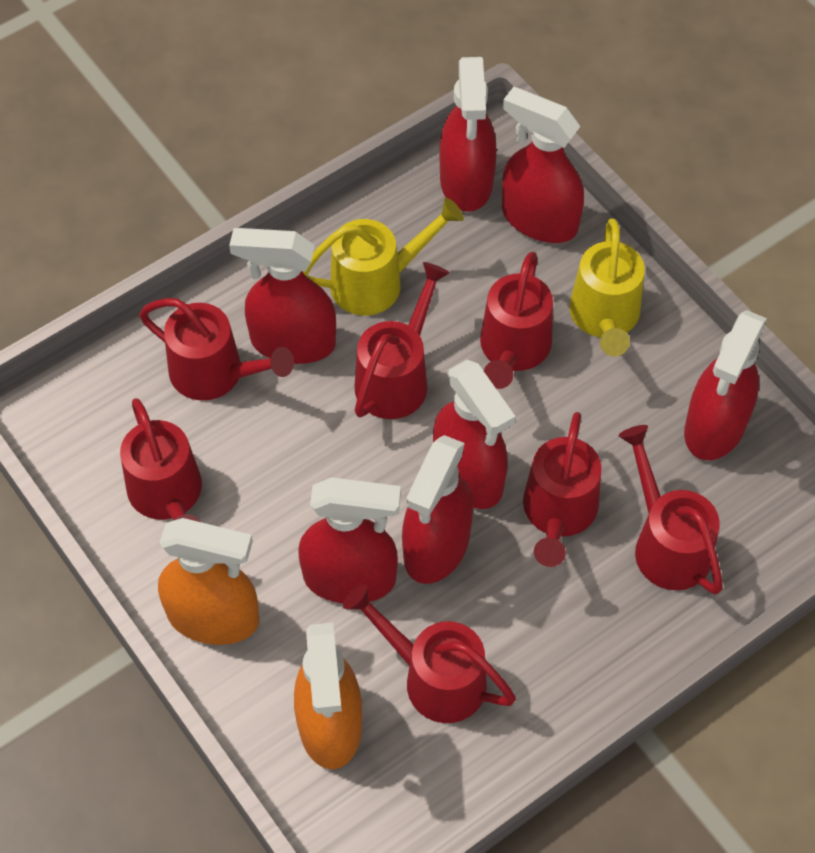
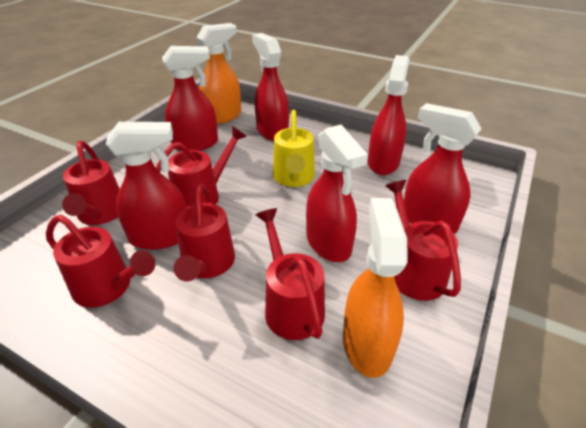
red spray bottle: [229,228,336,364] [298,477,401,603] [402,435,473,584] [433,360,516,509] [440,57,496,212] [502,87,584,243] [684,310,767,460] = 7 -> [106,122,186,250] [162,46,218,151] [252,33,289,141] [306,125,368,262] [368,55,410,175] [404,103,482,234] = 6
red watering can: [120,398,202,522] [139,298,294,401] [343,584,516,723] [355,262,450,419] [480,252,553,389] [523,412,602,567] [619,425,723,594] = 7 -> [46,215,155,308] [62,141,120,225] [156,126,247,207] [174,184,235,282] [255,208,325,340] [385,180,461,301] = 6
yellow watering can: [303,198,464,316] [569,219,645,357] = 2 -> [273,110,315,187] = 1

